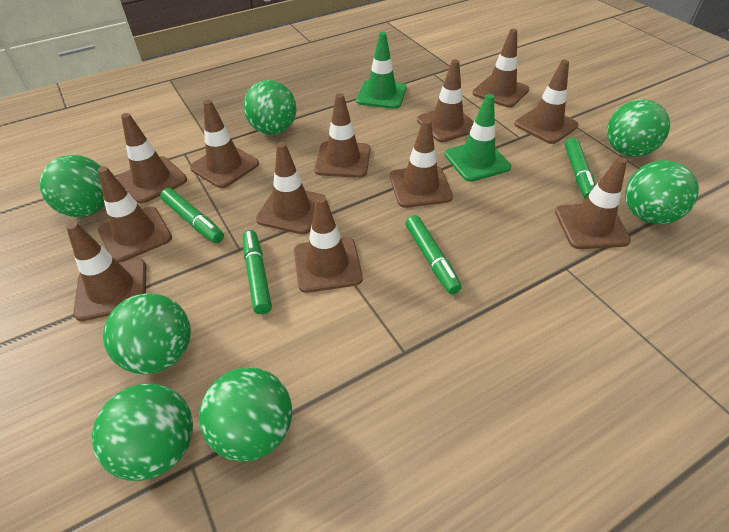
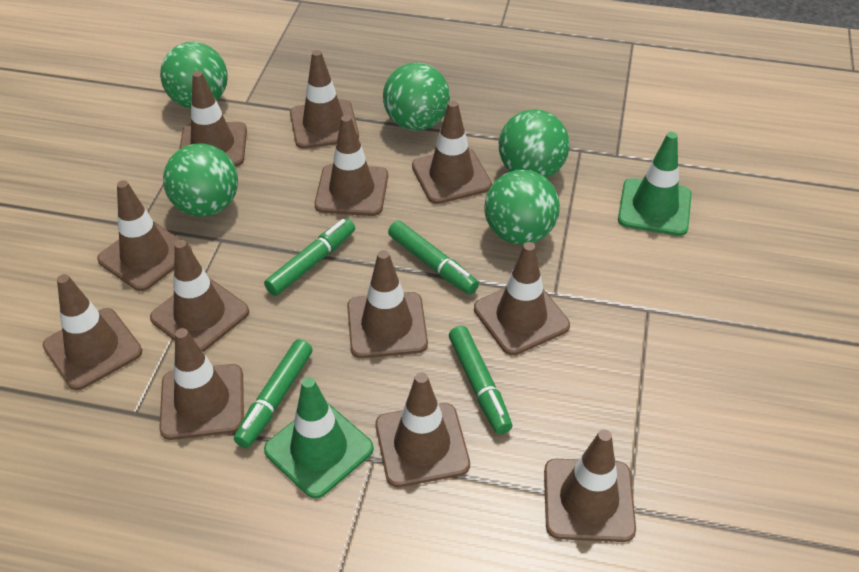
green ball: [40,155,105,217] [92,383,193,481] [103,293,191,374] [199,367,292,462] [243,80,296,135] [607,99,670,157] [625,160,699,224] = 7 -> [160,42,228,108] [163,143,238,217] [383,63,450,131] [484,169,560,245] [499,109,570,178] = 5

